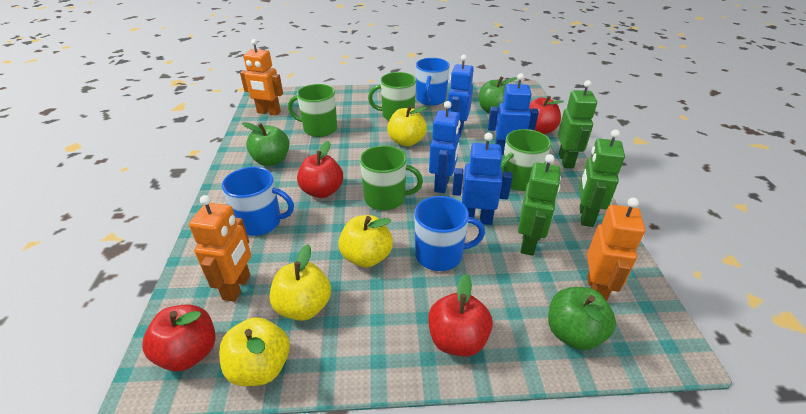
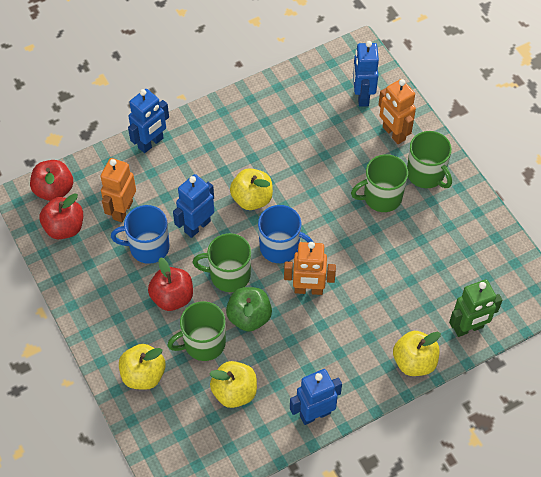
blue mug: [222,167,294,236] [414,196,485,271] [416,58,450,106] = 3 -> [111,205,170,264] [258,205,313,263] = 2
green apple: [242,122,290,166] [479,77,517,114] [548,287,616,350] = 3 -> [226,287,272,332] = 1
green robot: [518,154,561,256] [558,80,597,168] [579,129,625,227] = 3 -> [449,280,503,337] = 1
red apple: [142,305,216,371] [297,141,343,198] [428,274,493,357] [529,96,564,134] = 4 -> [30,160,73,201] [39,193,83,239] [148,257,193,311] = 3

